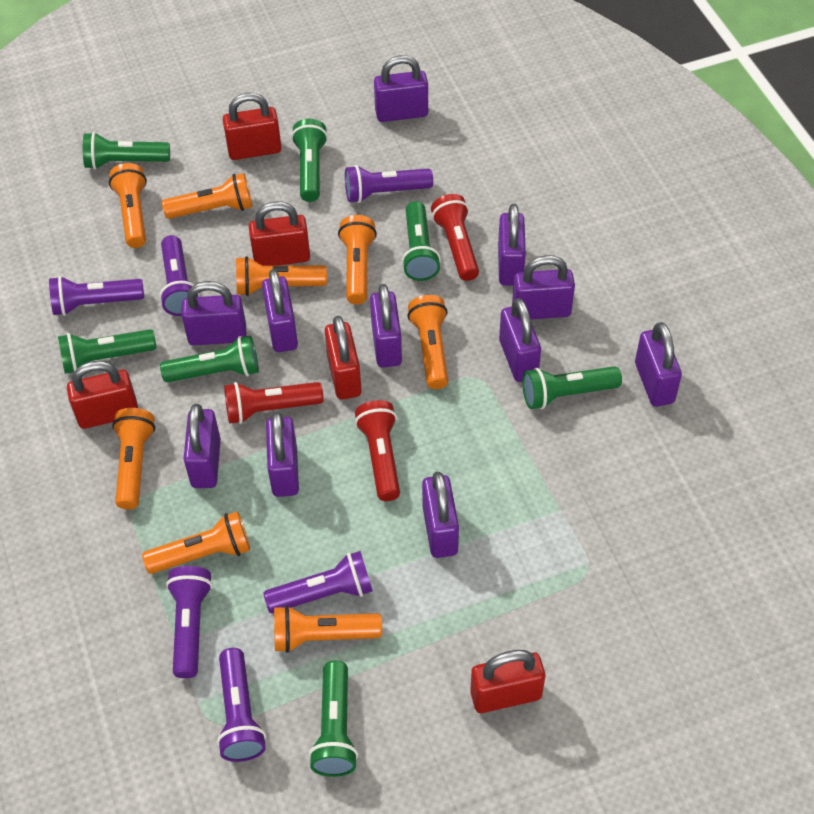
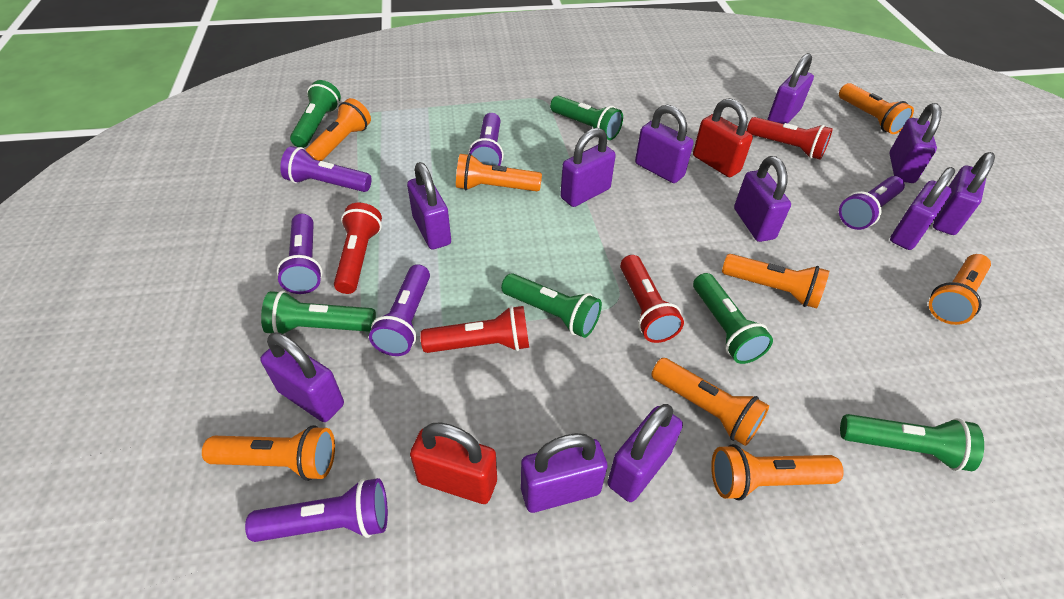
green flashlight: [58,329,157,374] [83,132,170,169] [160,335,259,383] [291,119,328,202] [309,660,358,777] [402,201,441,281] [522,366,622,409] = 7 -> [261,291,376,334] [290,80,341,148] [501,273,602,338] [550,96,623,140] [693,273,773,364] [840,414,984,471] = 6
red flashlight: [224,382,324,424] [355,400,400,501] [431,194,479,281] = 3 -> [334,203,382,294] [420,306,529,353] [620,255,684,343] [747,117,833,160] = 4
red padlock: [67,361,138,429] [223,93,281,160] [249,201,310,266] [325,316,362,400] [470,650,545,713] = 5 -> [410,422,497,504] [693,98,753,177] = 2

